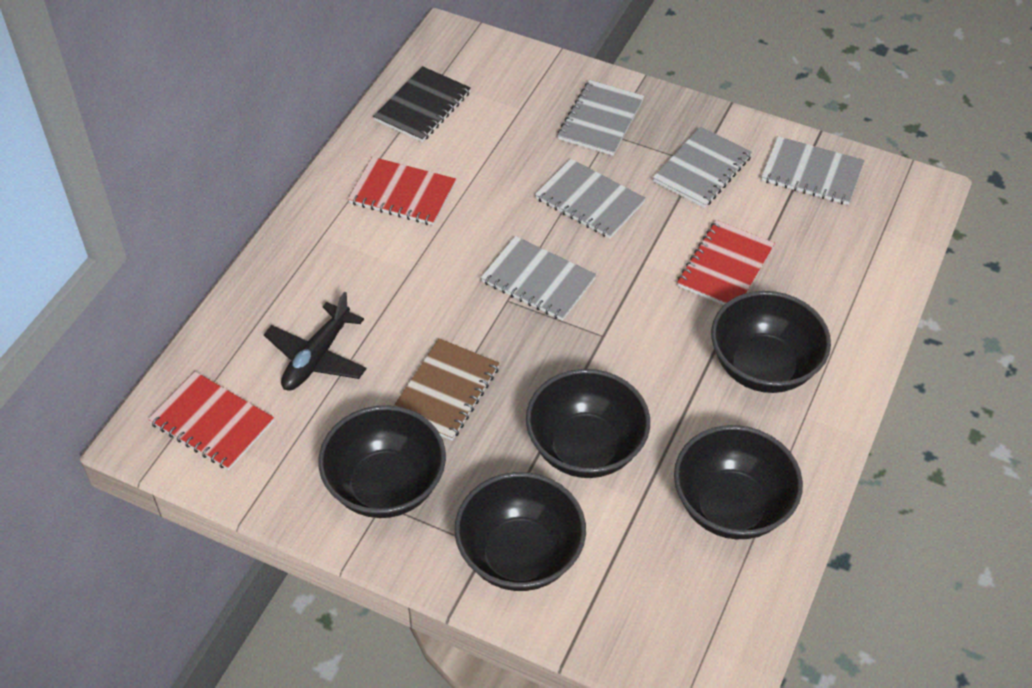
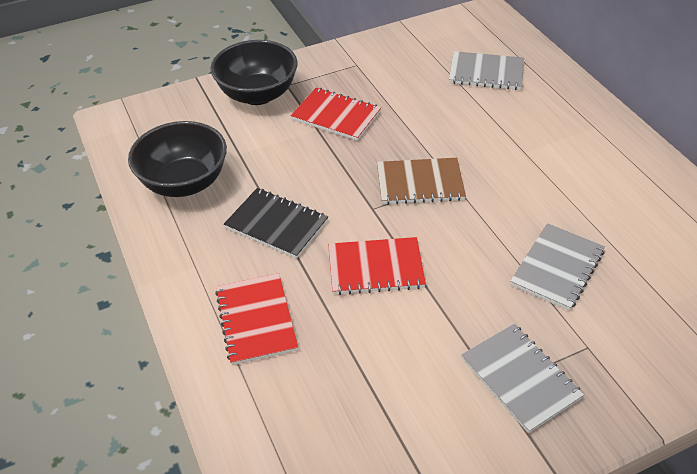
black bowl: [318,405,446,518] [455,472,586,591] [526,369,650,478] [674,425,803,539] [711,291,831,393] = 5 -> [128,121,227,197] [210,40,298,105] = 2
black plane: [264,292,367,390] = 1 -> none = 0
grey notebook: [481,236,597,321] [535,159,646,239] [557,80,644,156] [653,126,752,208] [761,136,865,205] = 5 -> [449,51,524,90] [461,324,584,433] [510,223,605,311] = 3

